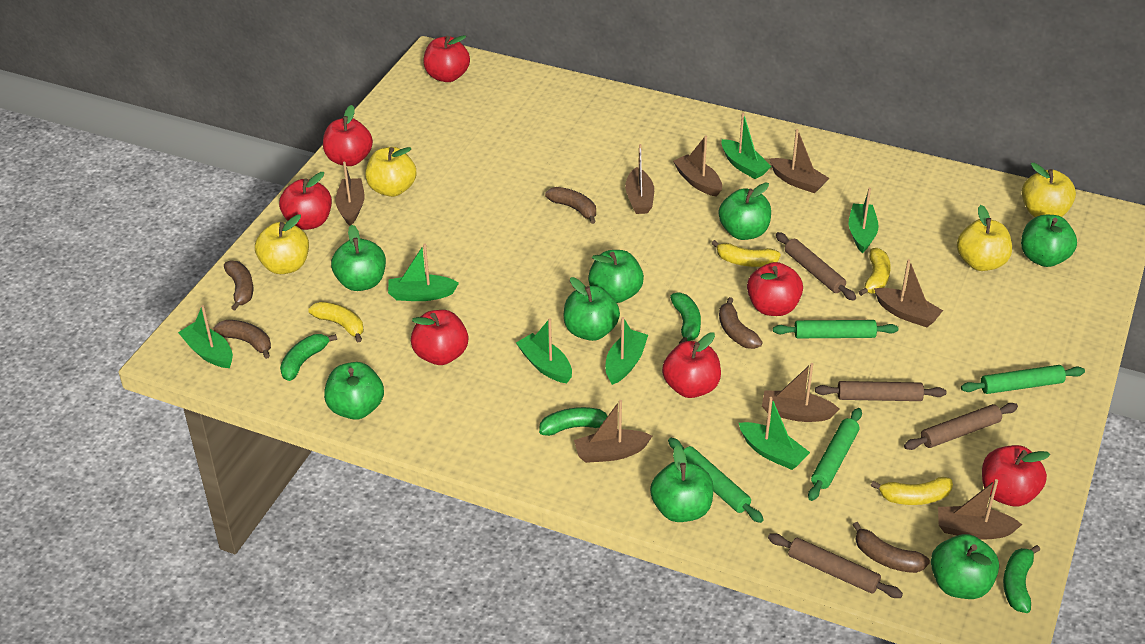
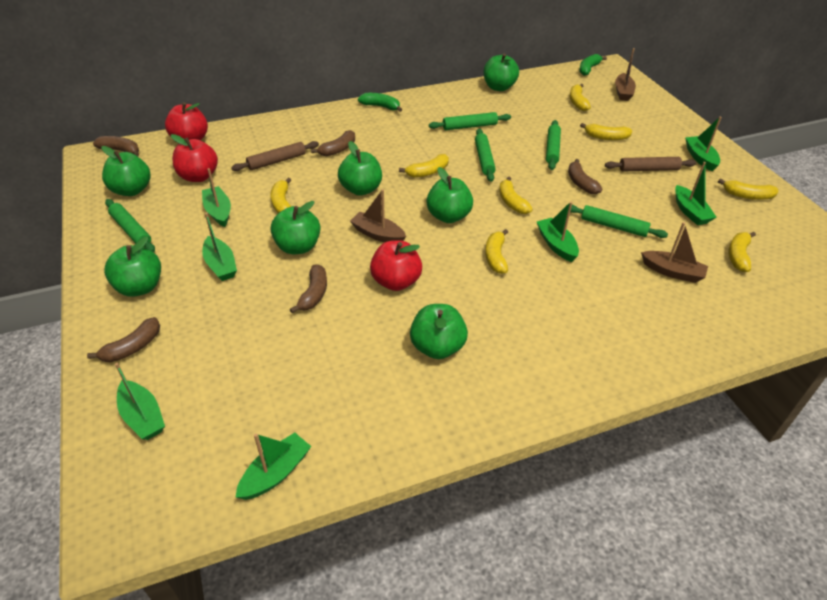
brown boat: [335,162,365,226] [574,400,652,463] [625,144,654,214] [673,135,722,197] [762,363,840,422] [769,129,829,193] [874,259,943,327] [938,479,1022,539] = 8 -> [350,189,406,243] [615,48,636,101] [641,222,708,283] = 3
brown rolling pin: [768,533,903,598] [776,232,856,301] [815,381,947,401] [904,403,1018,450] = 4 -> [231,141,319,171] [605,157,696,172] = 2
green apple: [324,362,384,420] [331,225,386,291] [564,277,620,341] [588,250,644,303] [650,445,714,522] [719,183,771,240] [931,534,999,599] [1021,215,1077,267] = 8 -> [102,146,151,196] [104,237,161,297] [271,201,321,254] [338,141,382,196] [410,304,468,359] [426,167,473,223] [484,53,519,91] = 7
green banana: [280,334,337,381] [539,407,607,436] [670,292,701,344] [1003,545,1040,613] = 4 -> [358,93,402,112] [579,54,607,76] = 2
green rolling pin: [668,438,764,523] [773,320,898,338] [808,408,862,501] [961,365,1085,394] = 4 -> [105,199,155,252] [429,112,511,130] [475,129,496,182] [546,120,561,170] [566,205,668,238] = 5
red apple: [279,172,332,230] [323,105,373,166] [411,310,468,365] [423,35,470,82] [662,332,721,398] [747,262,803,316] [982,445,1050,506] = 7 -> [165,102,208,140] [171,134,218,182] [370,240,422,291] = 3
yellow apple: [255,214,309,274] [365,147,416,197] [957,205,1012,271] [1022,163,1076,217] = 4 -> none = 0
yellow banana: [308,302,363,342] [711,240,781,267] [859,248,891,296] [871,477,953,505] = 4 -> [271,178,291,213] [399,154,449,178] [485,229,508,274] [499,176,533,214] [570,84,591,111] [580,123,632,140] [718,178,778,200] [728,232,756,272] = 8

